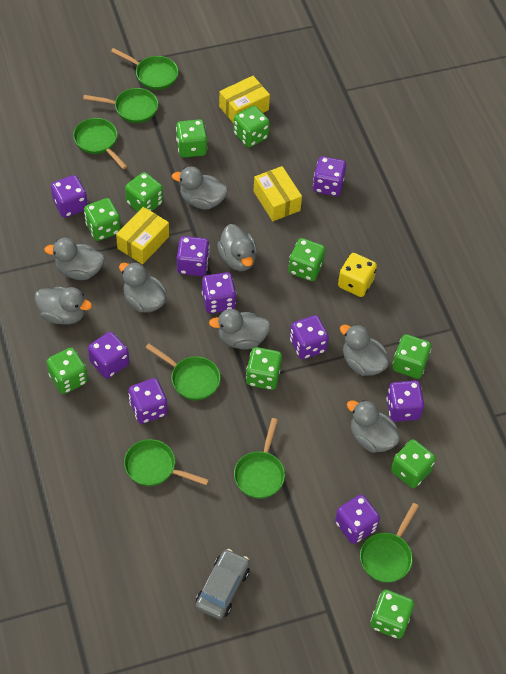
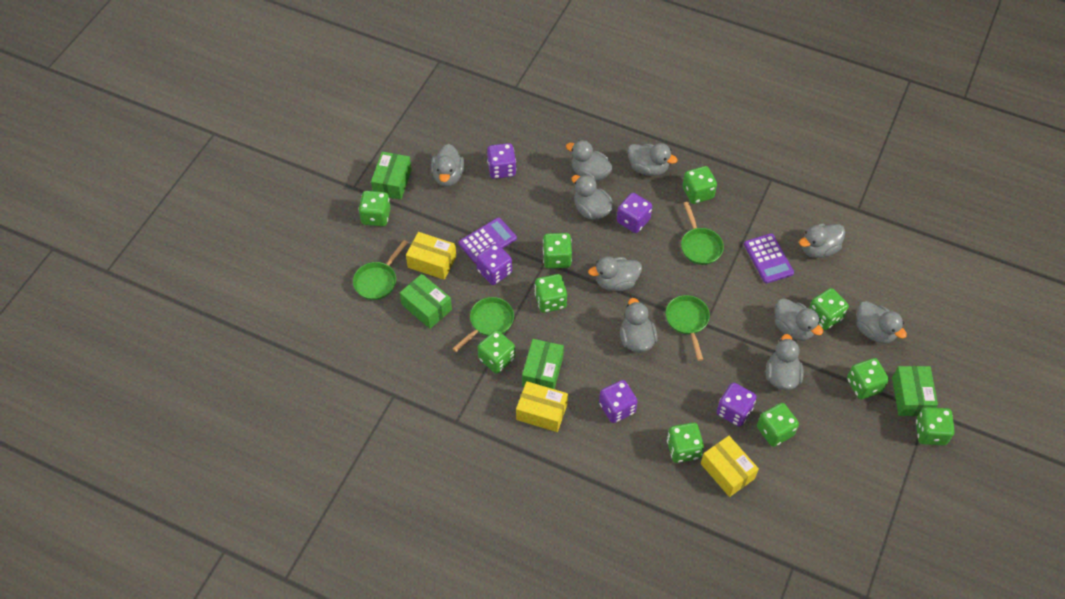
green box: none = 0 -> [371,152,412,200] [400,274,452,329] [522,339,564,389] [892,366,938,416] = 4
green pan: [73,118,128,169] [83,88,158,123] [111,48,178,90] [124,439,209,486] [145,344,221,400] [234,418,285,499] [360,503,419,583] = 7 -> [353,240,408,300] [452,297,514,352] [666,295,710,361] [681,202,724,265] = 4
grey car: [196,549,250,619] = 1 -> none = 0
grey duck: [35,287,92,325] [44,238,105,280] [119,262,167,313] [172,166,228,209] [209,309,271,350] [217,224,257,271] [340,324,389,376] [347,400,400,453] = 8 -> [431,144,464,187] [566,140,613,181] [572,175,613,220] [588,256,642,291] [620,298,657,352] [627,143,677,176] [766,334,804,390] [775,298,823,341] [799,223,845,258] [857,301,907,344] = 10
purple calculator: none = 0 -> [459,217,517,264] [744,233,794,283] = 2
purple dice: [51,175,88,218] [88,332,129,379] [129,378,167,424] [177,236,210,276] [202,272,236,313] [290,315,329,359] [313,156,346,196] [335,494,380,544] [386,381,424,422] = 9 -> [476,243,512,285] [487,143,516,179] [599,380,638,423] [617,193,652,233] [717,383,757,427] = 5
yellow dice: [338,253,377,297] = 1 -> none = 0

